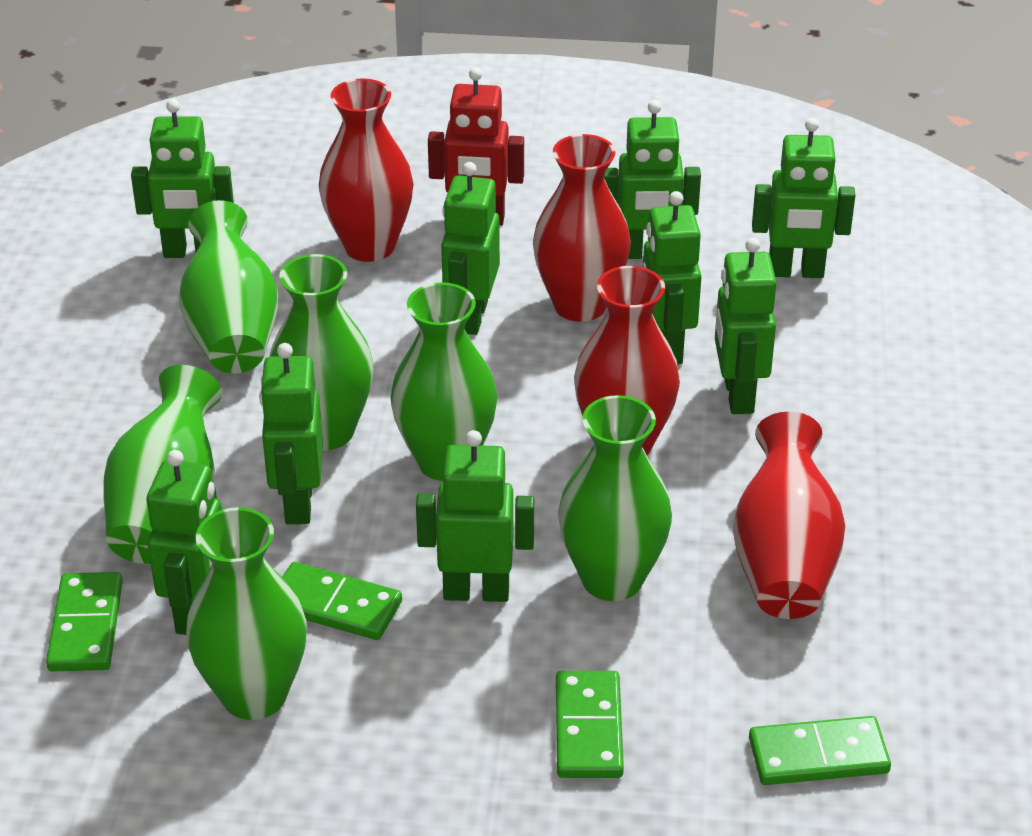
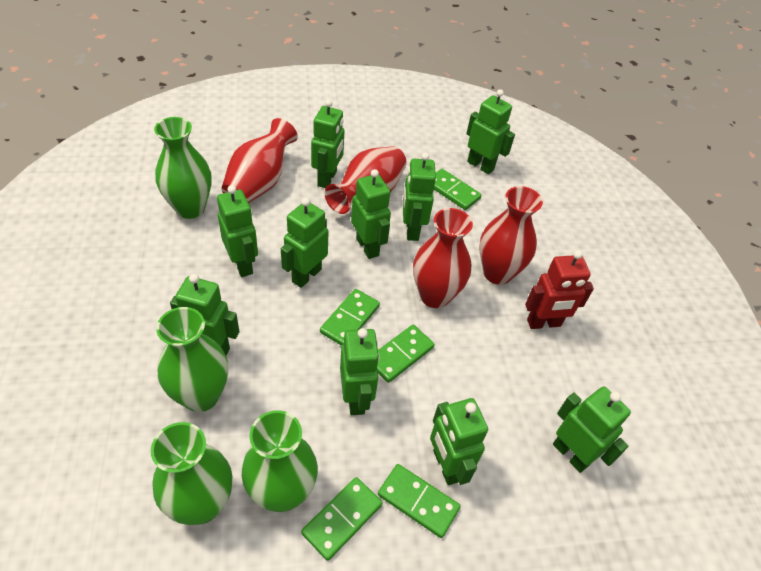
green domino: [46,572,123,671] [283,562,402,640] [556,671,624,778] [749,716,891,785] = 4 -> [301,477,382,561] [320,289,380,346] [377,325,435,383] [378,464,461,538] [434,169,482,210] = 5
green robot: [131,99,234,258] [146,450,222,635] [259,343,323,524] [416,430,534,602] [441,162,500,335] [604,100,701,259] [643,191,702,365] [715,238,777,414] [752,118,855,278] = 9 -> [170,274,239,356] [217,185,258,277] [281,198,328,288] [311,99,345,188] [340,328,380,415] [351,169,391,259] [403,152,436,241] [430,398,488,485] [466,89,515,174] [553,386,631,473] = 10
green vase: [103,365,222,564] [179,200,278,374] [186,507,307,720] [269,254,373,451] [390,282,498,481] [558,395,672,601] = 6 -> [151,422,232,525] [154,117,212,219] [156,307,228,412] [242,410,318,512] = 4

